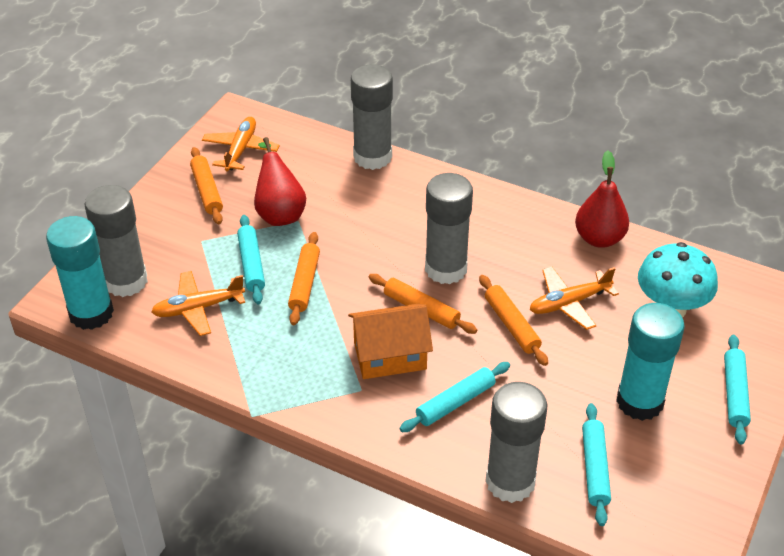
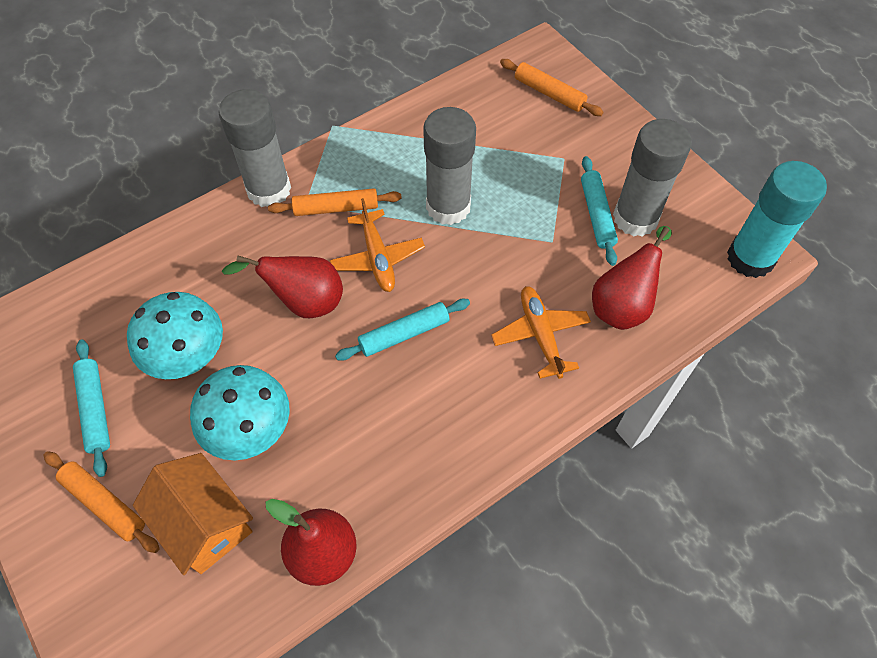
grey glue stick: [85,185,148,297] [351,65,393,170] [425,173,473,284] [485,382,548,503] = 4 -> [218,89,291,207] [423,107,476,225] [613,119,692,237] = 3
orange plane: [151,271,245,336] [202,117,280,171] [530,267,619,330] = 3 -> [330,198,425,292] [491,286,591,379] = 2
orange rolling pin: [190,147,223,224] [288,232,320,325] [368,274,477,334] [479,275,548,366] = 4 -> [44,451,160,553] [268,188,402,216] [500,59,604,116] = 3
red pear: [254,137,306,226] [575,151,629,248] = 2 -> [222,255,343,318] [266,499,356,586] [592,226,672,330] = 3
turquoise glue stick: [46,216,114,330] [616,303,685,421] = 2 -> [727,161,827,278] = 1
turquoise mushroom: [638,242,718,318] = 1 -> [127,292,223,379] [190,365,290,460] = 2
turquoise rolling pin: [237,215,265,304] [399,362,510,432] [582,403,611,526] [724,335,751,445] = 4 -> [73,340,110,477] [335,299,470,361] [581,156,618,266] = 3

